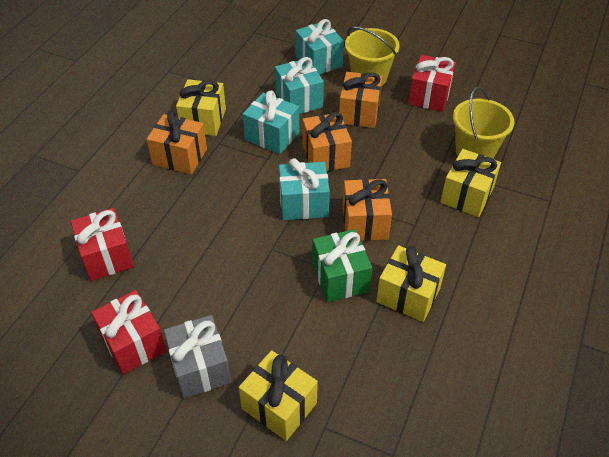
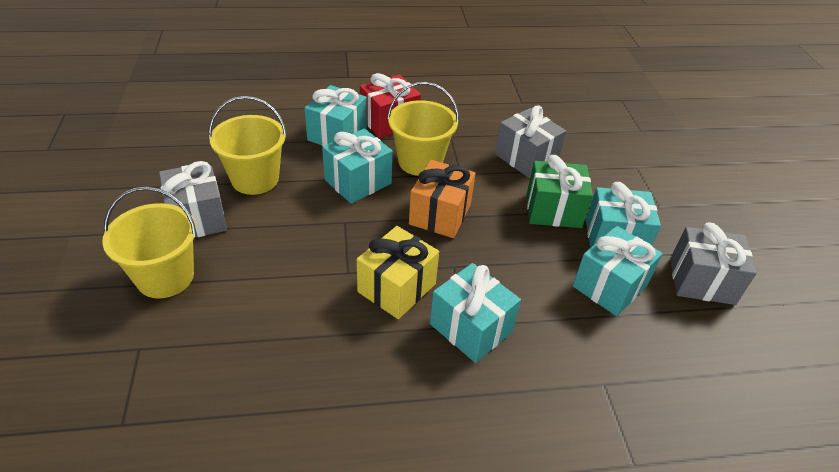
grey gift: [164,315,231,398] = 1 -> [159,161,227,238] [495,105,566,178] [670,222,757,305] = 3
orange gift: [147,111,207,174] [302,112,352,171] [339,72,382,128] [343,179,392,241] = 4 -> [409,160,476,238] = 1
red gift: [71,208,134,281] [91,290,167,375] [408,55,456,112] = 3 -> [360,73,421,138] = 1
turquoise gift: [243,91,299,154] [275,57,324,114] [279,158,330,220] [295,19,344,74] = 4 -> [304,85,367,146] [322,129,393,204] [430,263,521,363] [573,226,663,316] [586,182,661,248] = 5
yellow bucket: [345,27,400,85] [453,87,515,158] = 2 -> [102,187,197,299] [209,96,287,195] [387,82,459,176] = 3
yellow gift: [176,79,226,136] [239,350,318,441] [376,245,446,322] [440,149,501,217] = 4 -> [357,226,439,319] = 1

